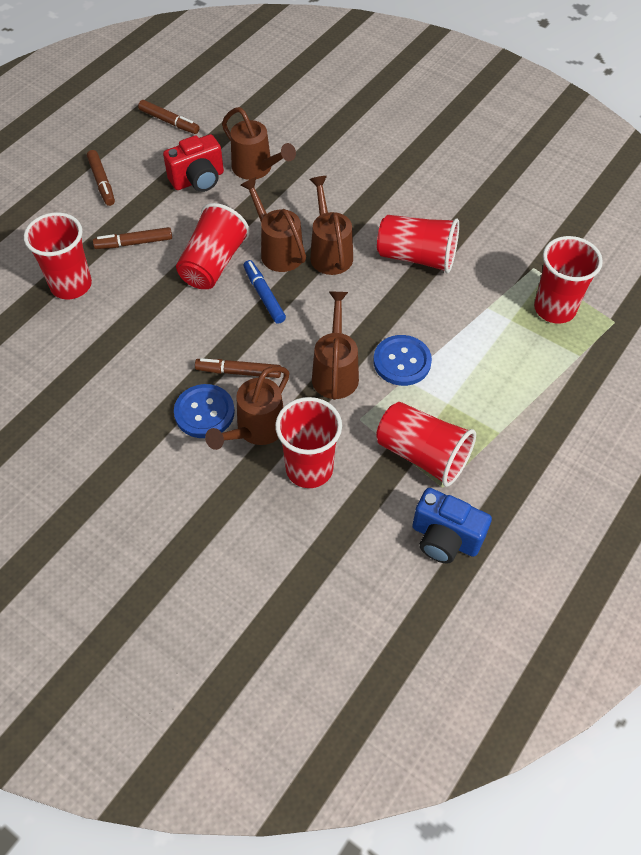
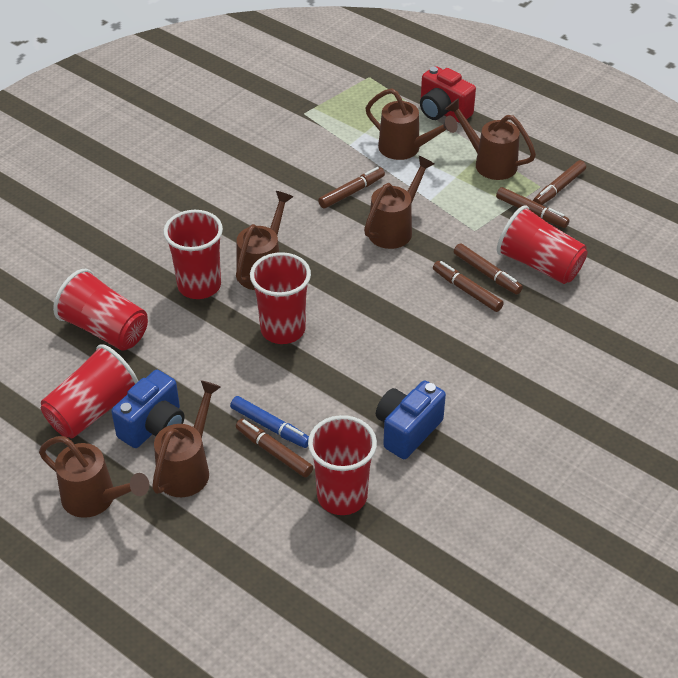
blue button: [174,384,235,438] [373,335,432,386] = 2 -> none = 0
blue camera: [412,488,492,564] = 1 -> [111,370,184,448] [376,380,446,459] = 2
brown marker: [87,150,115,206] [93,227,172,249] [138,100,199,134] [195,358,281,378] = 4 -> [236,419,313,477] [318,167,385,209] [433,261,504,312] [454,243,523,294] [496,187,570,228] [533,160,586,205] = 6
brown watering can: [205,366,289,450] [222,107,296,180] [241,177,306,272] [309,176,353,275] [312,291,359,400] = 5 -> [39,436,149,518] [152,380,221,497] [236,191,293,290] [364,156,434,249] [365,88,457,160] [445,98,536,180] = 6

